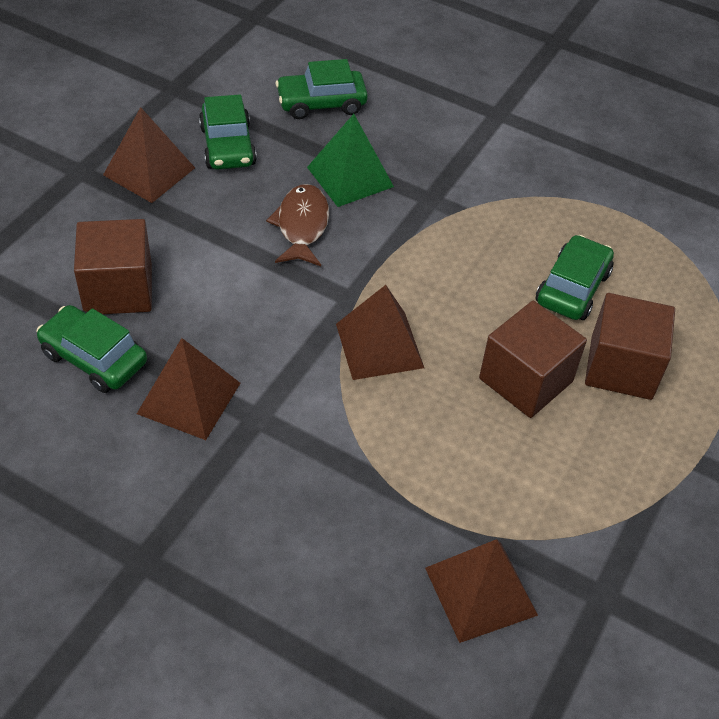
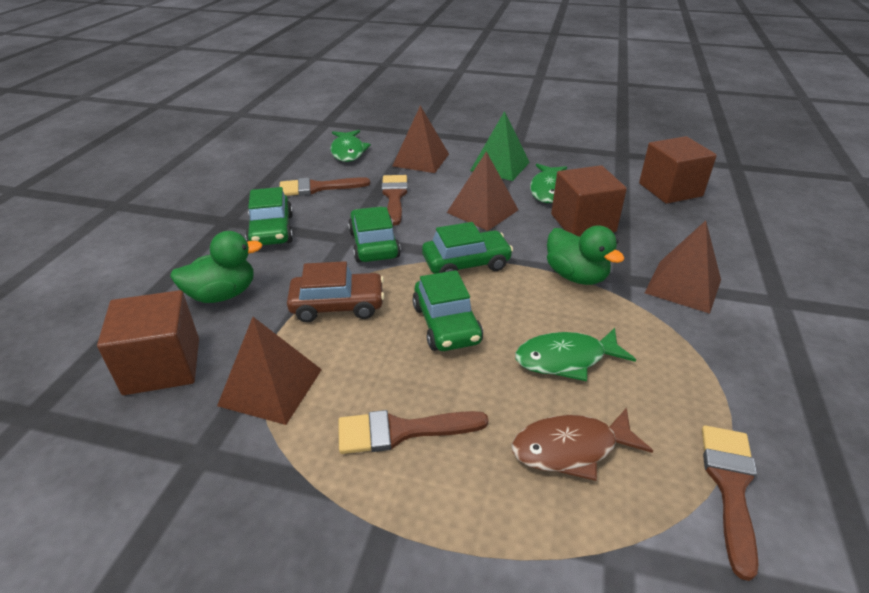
brown brush: none = 0 -> [280,177,370,196] [338,410,488,454] [381,175,408,226] [702,425,759,581] = 4
brown car: none = 0 -> [287,261,385,322] = 1
green duck: none = 0 -> [170,231,262,303] [547,225,625,285] = 2
green fish: none = 0 -> [330,130,371,162] [515,328,636,381] [530,164,567,203] = 3

